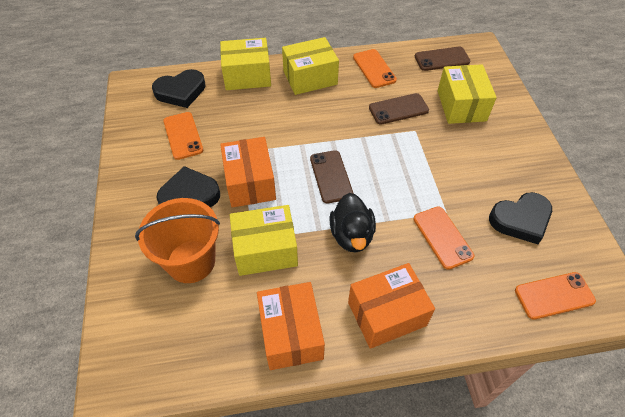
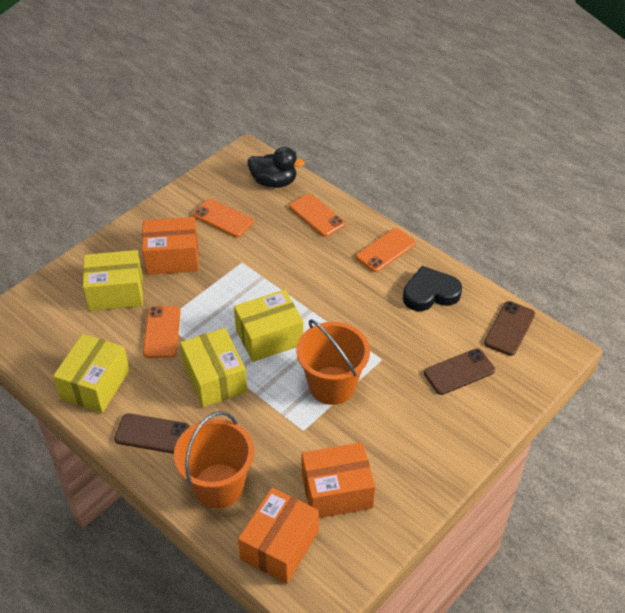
black heart: [152,69,206,108] [156,166,220,207] [489,192,552,244] = 3 -> [403,266,462,311] = 1
orange bucket: [135,198,220,283] = 1 -> [174,411,254,508] [296,319,370,405] = 2

